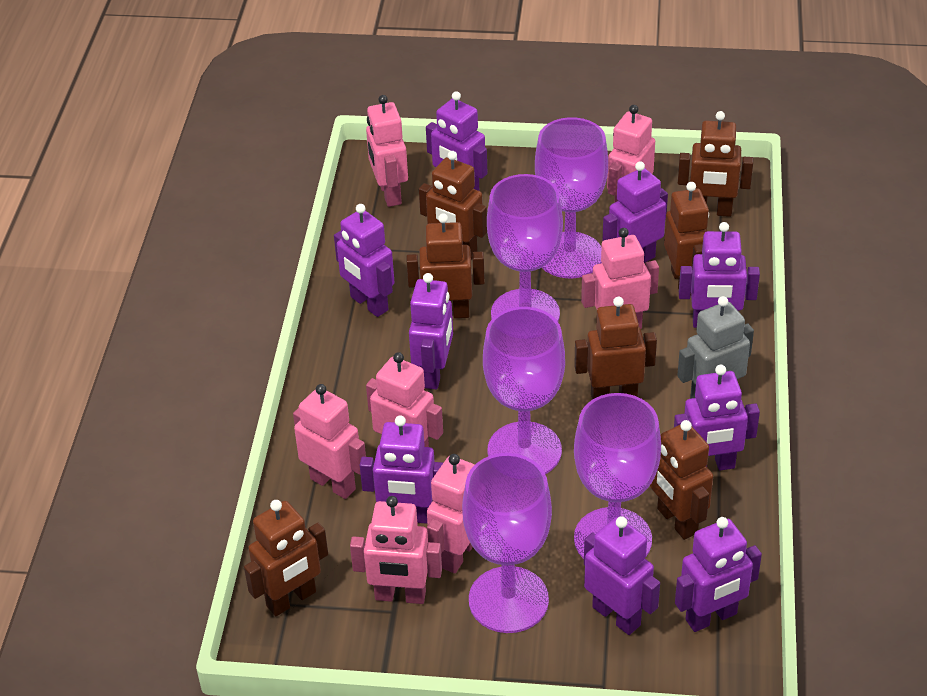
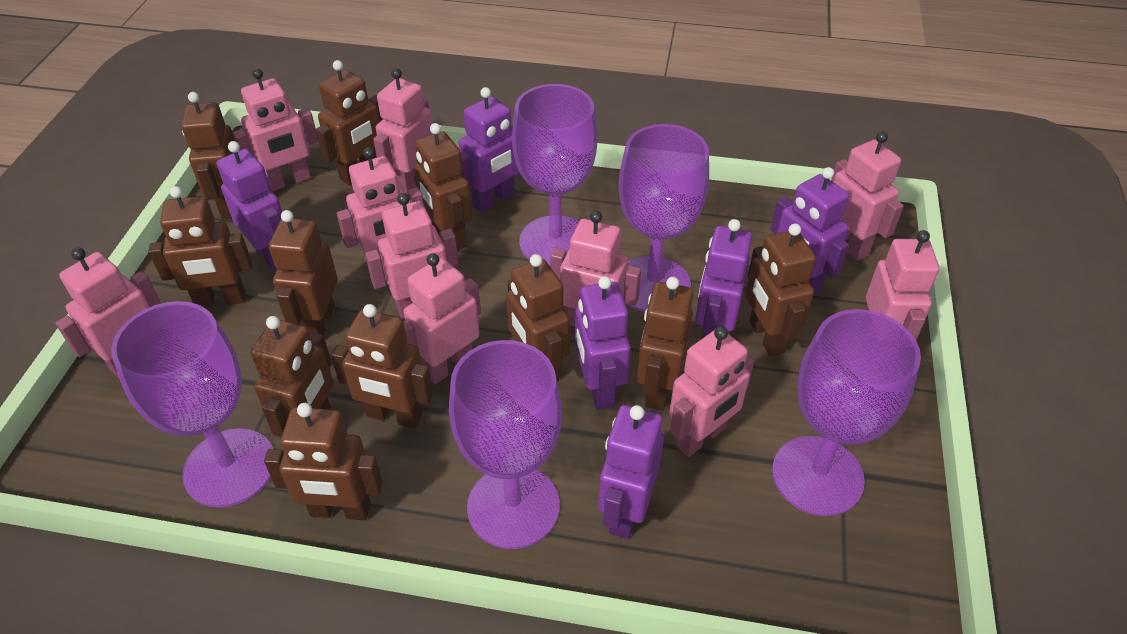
brown robot: [244,500,328,616] [407,213,485,318] [419,151,487,259] [574,297,657,399] [650,420,713,540] [664,182,709,289] [678,111,753,217] = 7 -> [148,186,252,308] [181,92,235,220] [251,316,334,437] [264,403,383,520] [269,210,338,335] [316,60,383,185] [331,304,433,428] [414,123,472,250] [506,254,570,382] [637,277,693,410] [745,223,816,356] = 11
grey robot: [677,296,754,399] = 1 -> none = 0
pink robot: [293,384,366,499] [350,496,442,604] [366,95,408,207] [366,352,443,447] [427,454,475,573] [581,228,659,329] [607,105,655,202] = 7 -> [55,247,161,379] [233,68,319,192] [337,147,424,266] [365,193,458,319] [373,68,433,193] [403,253,481,384] [550,211,641,326] [669,326,754,457] [831,131,904,261] [866,230,939,340] = 10
purple robot: [334,204,394,317] [360,415,443,524] [409,273,453,389] [426,91,487,191] [584,516,660,635] [602,161,668,263] [674,365,760,470] [675,517,762,632] [679,222,760,328] = 9 -> [216,141,282,270] [459,87,519,213] [575,276,631,410] [598,405,664,539] [695,219,752,338] [770,167,849,295] = 6

